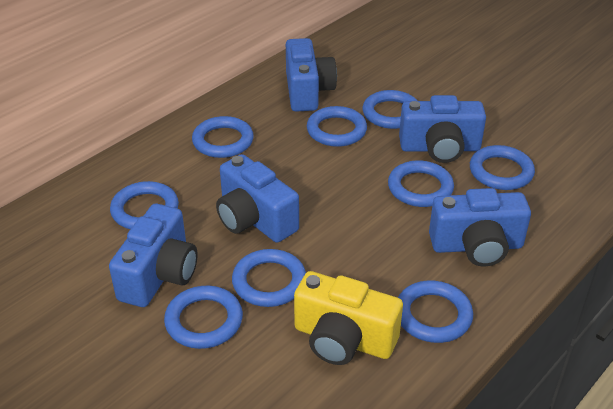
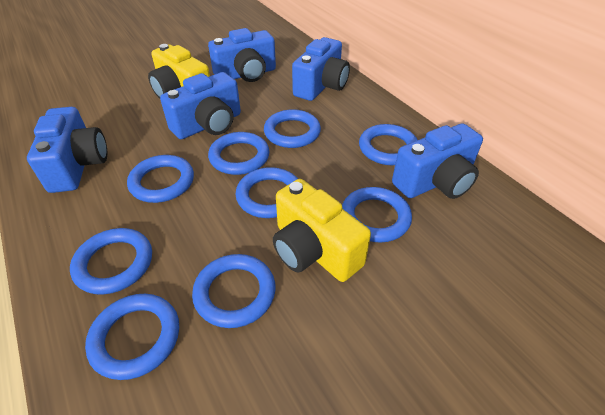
yellow camera: [294,271,403,365] = 1 -> [148,44,210,99] [273,179,371,282] = 2

